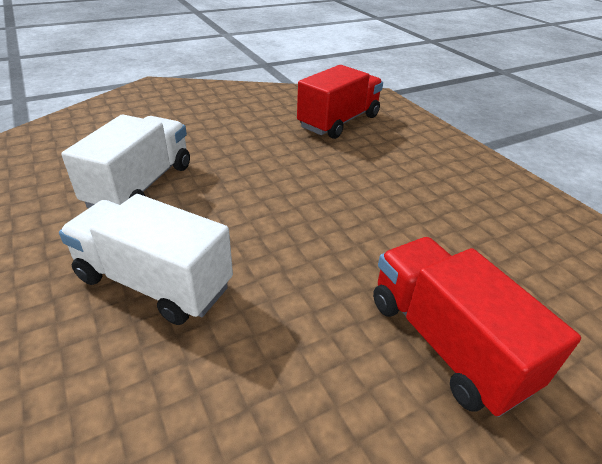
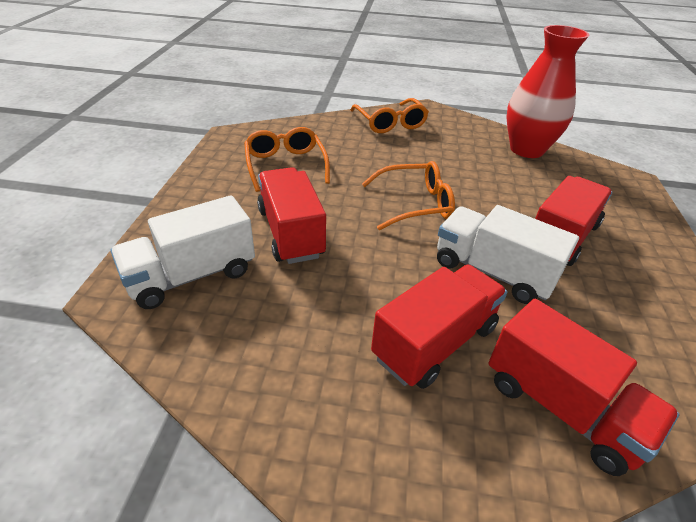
orange glasses: none = 0 -> [244,127,330,192] [350,98,429,133] [362,161,455,230] = 3
red truck: [297,65,383,139] [373,237,581,417] = 2 -> [257,167,326,264] [371,265,507,389] [488,299,679,476] [535,176,612,266] = 4
red vase: none = 0 -> [507,25,589,158] = 1

